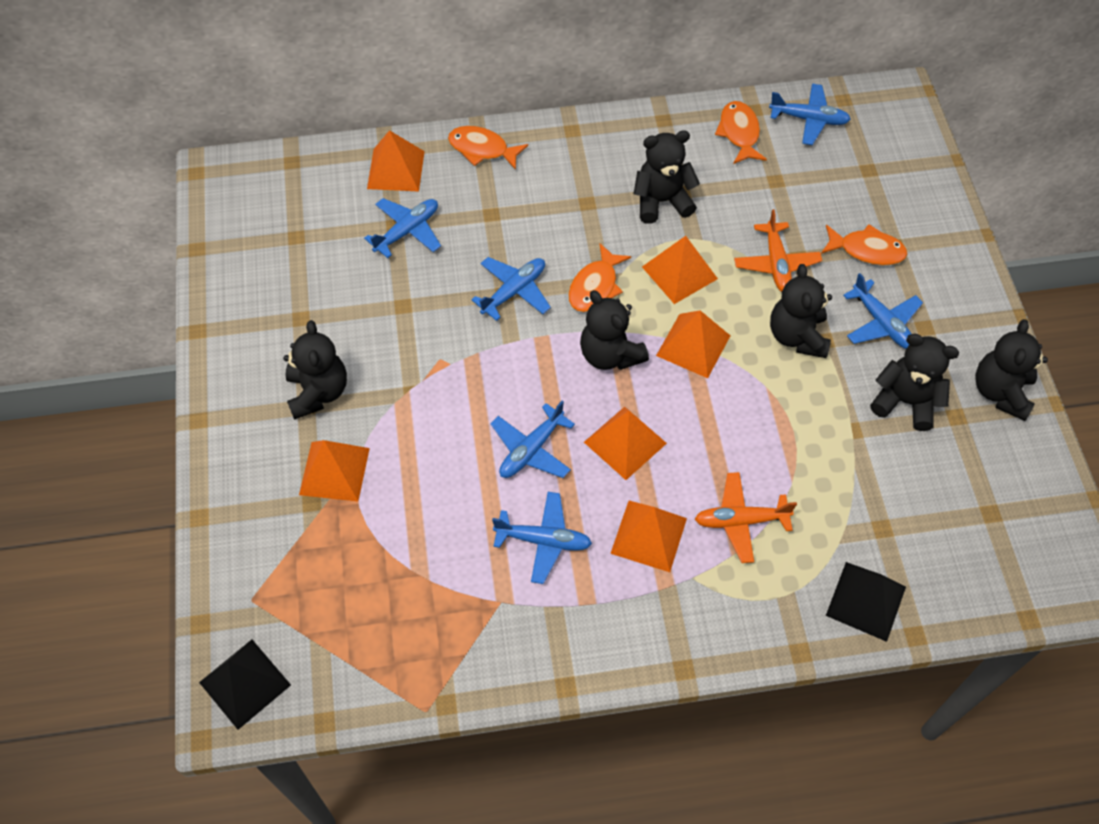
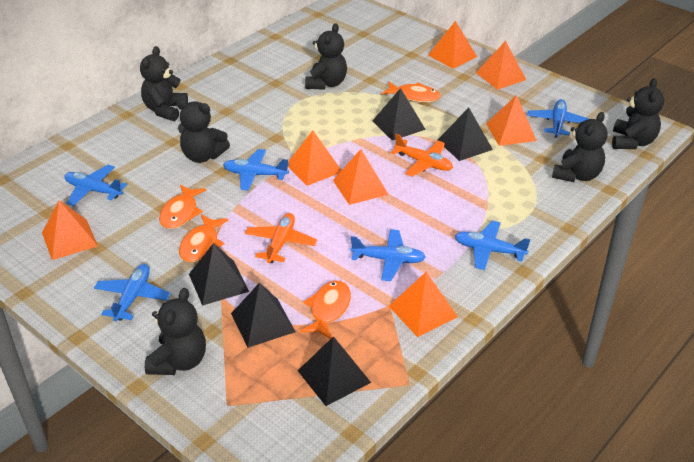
black pyramid: [199,640,291,730] [826,562,906,642] = 2 -> [189,243,249,306] [231,283,295,348] [298,336,371,406] [373,88,426,140] [437,108,493,161] = 5
orange pyramid: [299,440,370,502] [367,130,425,192] [584,407,667,480] [610,501,687,572] [642,236,718,304] [656,310,731,378] = 6 -> [42,200,98,260] [288,131,342,186] [333,149,389,205] [389,272,458,337] [428,21,477,69] [476,41,526,90] [486,95,537,146] = 7

